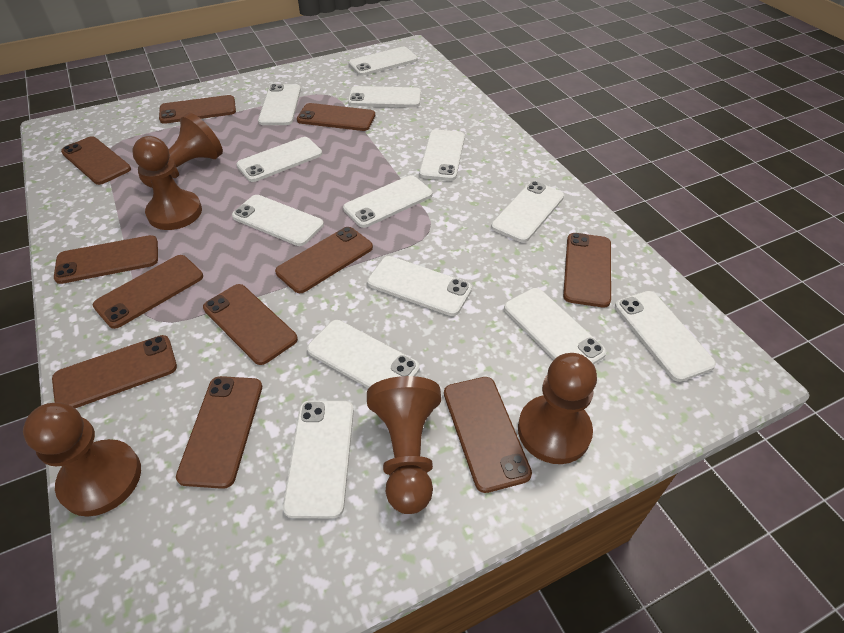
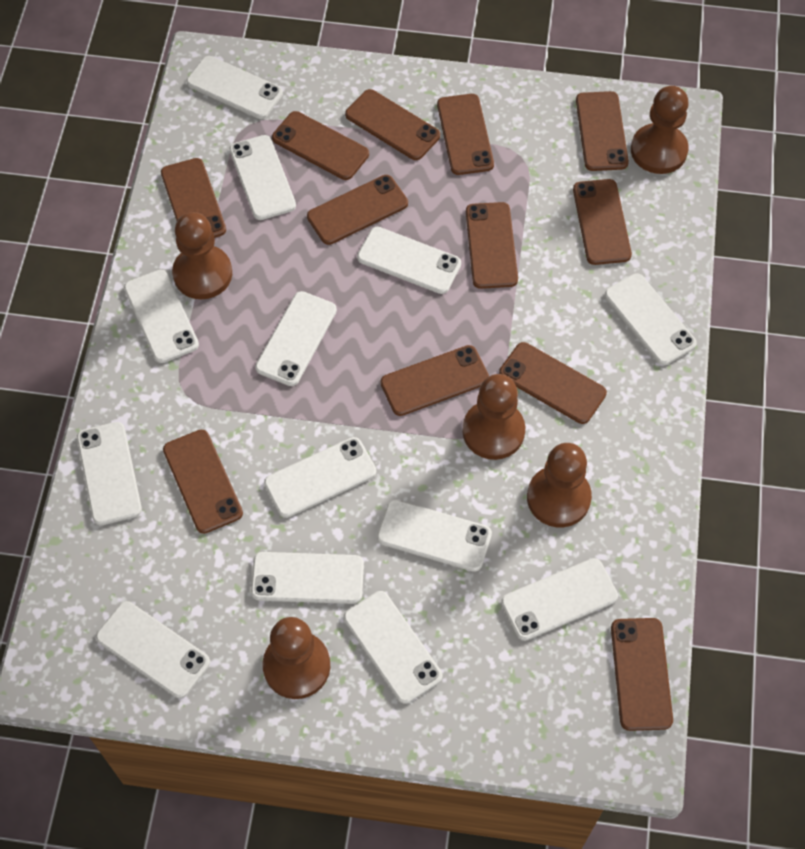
brown phone: [52,335,177,408] [54,235,158,284] [61,136,131,185] [93,255,203,329] [159,95,236,124] [176,376,262,489] [203,284,298,365] [275,227,373,293] [297,103,375,131] [444,377,532,493] [563,233,611,307] = 11 -> [161,158,226,238] [163,430,243,534] [272,111,369,180] [307,175,408,245] [345,89,440,160] [380,345,489,416] [437,94,494,175] [466,202,518,289] [499,342,607,424] [573,179,632,265] [576,91,629,171] [611,618,673,731] = 12

